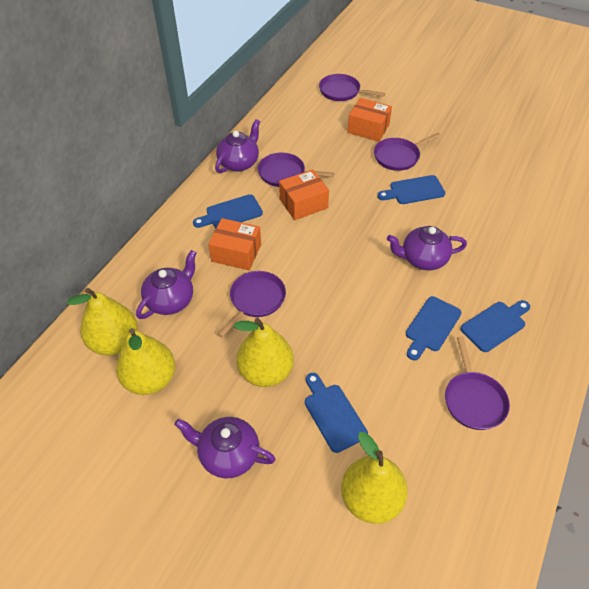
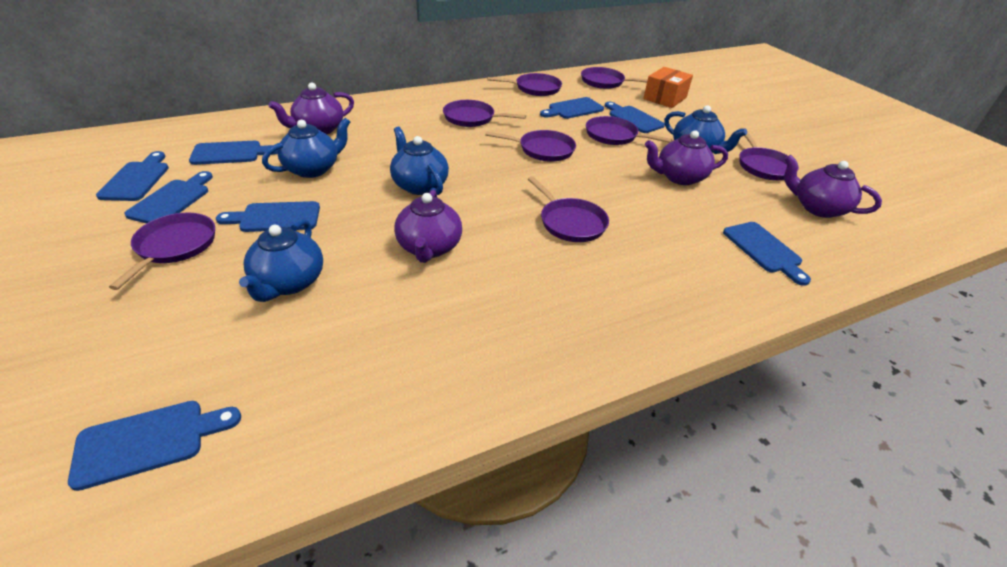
blue cutting board: [193,194,263,228] [305,373,368,453] [377,175,445,204] [406,296,462,360] [460,300,530,352] = 5 -> [68,401,241,491] [96,151,169,201] [124,171,213,223] [189,141,278,165] [216,201,320,232] [540,97,604,119] [605,102,665,133] [723,222,811,286] = 8
blue teapot: none = 0 -> [239,219,323,302] [262,118,350,178] [390,127,449,195] [664,105,747,154] = 4
orange box: [208,218,261,270] [279,169,329,220] [348,98,392,142] = 3 -> [643,67,693,108] = 1
purple pan: [217,271,286,337] [258,153,334,187] [319,74,385,101] [374,133,441,171] [445,336,510,430] = 5 -> [109,213,215,290] [443,100,526,127] [485,130,576,162] [487,73,562,96] [528,176,609,242] [581,67,648,89] [586,116,672,145] [739,128,799,180] = 8
yellow pear: [67,288,138,355] [116,328,175,395] [233,318,294,387] [341,432,408,524] = 4 -> none = 0

